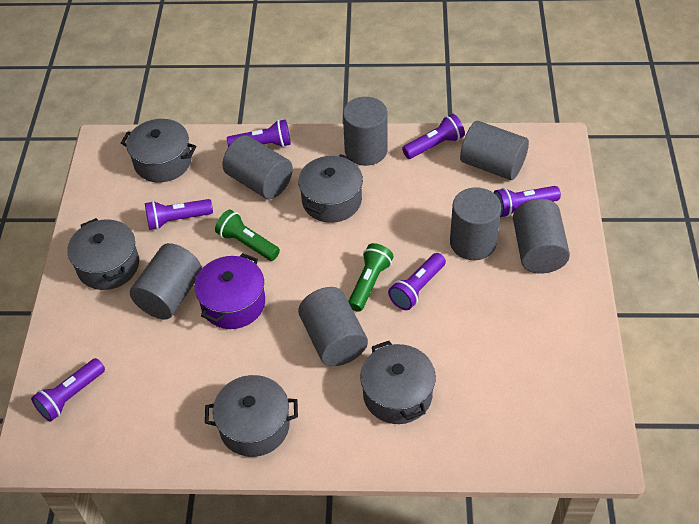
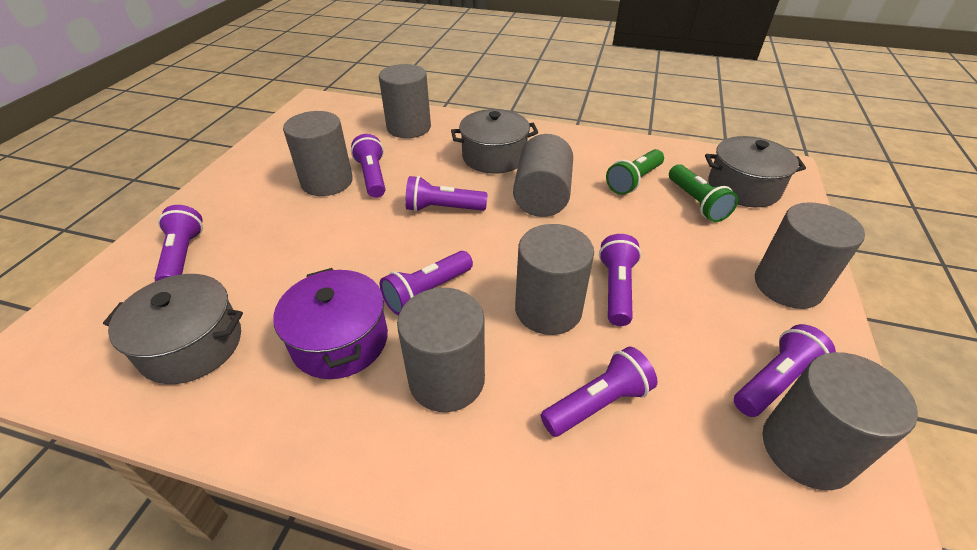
grey pot: [67,218,139,290] [121,119,196,183] [205,375,298,457] [298,154,363,223] [360,341,436,424] = 5 -> [103,274,243,384] [451,109,538,174] [705,136,806,207] = 3
purple flashlight: [31,358,105,422] [145,199,213,230] [227,120,291,147] [388,253,446,310] [402,114,465,159] [494,186,561,217] = 6 -> [154,205,203,281] [351,134,385,198] [380,251,473,315] [405,176,488,212] [541,346,658,437] [599,234,641,326] [734,324,836,417] = 7

